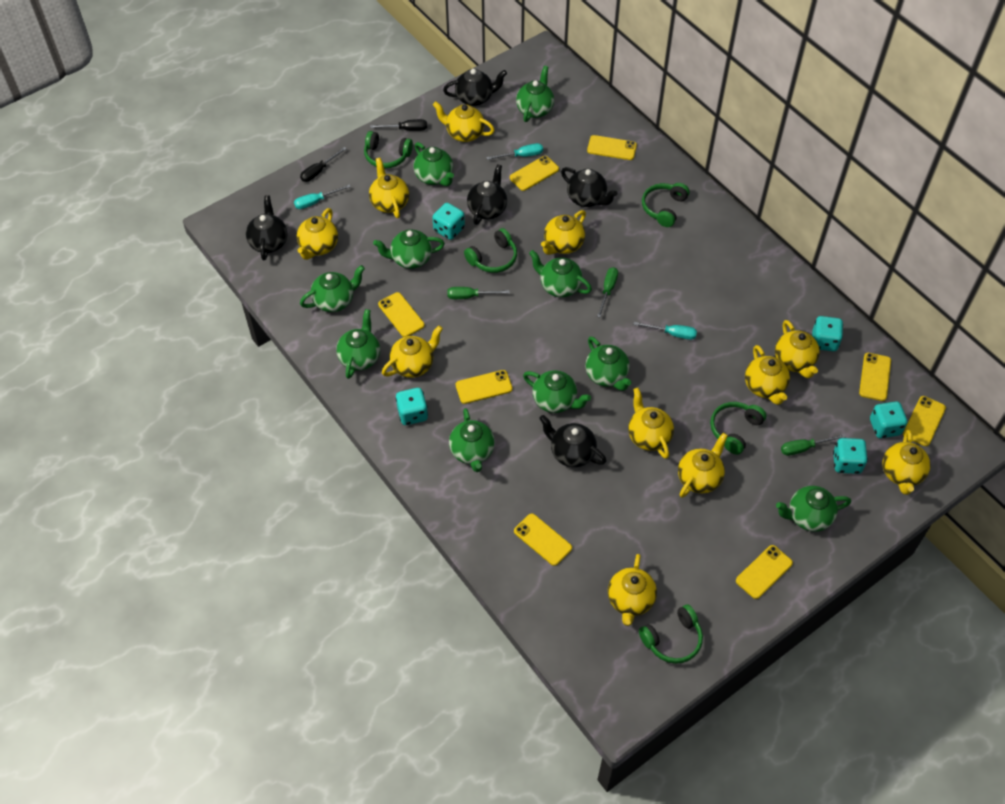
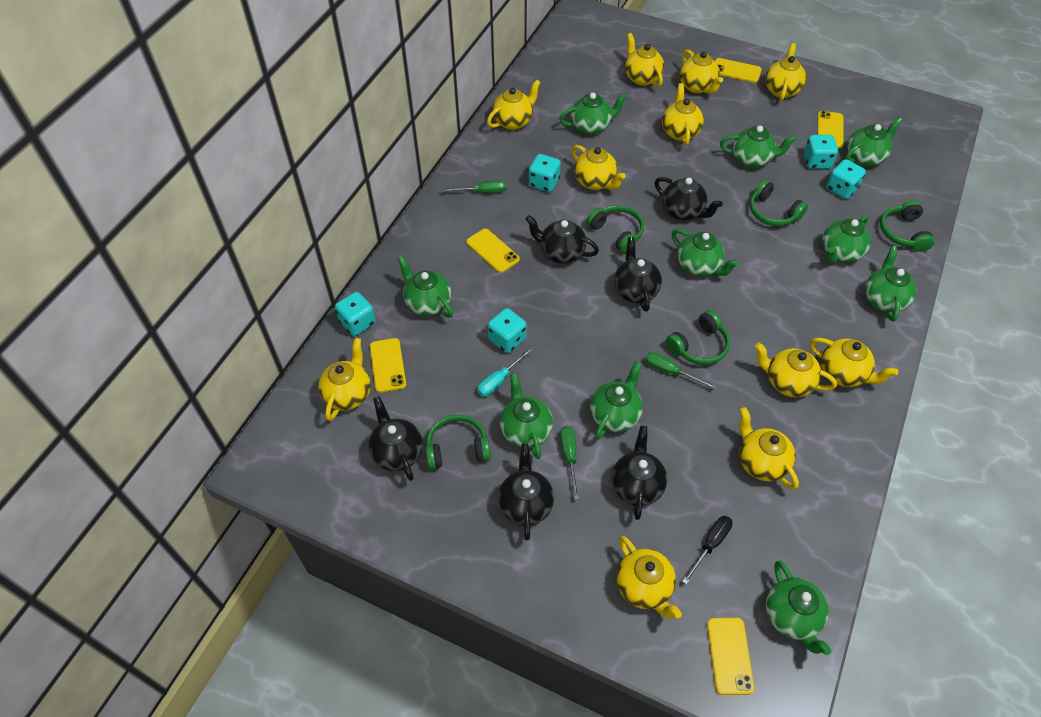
black screwdriver: [300,147,347,182] [370,119,427,131] = 2 -> [682,516,733,584] = 1
black teapot: [246,195,287,260] [443,69,507,106] [467,164,507,225] [539,415,606,467] [561,167,617,207] = 5 -> [368,396,423,481] [498,444,554,541] [526,215,599,264] [612,425,667,520] [614,237,662,312] [655,177,723,221] = 6
turquoise screwdriver: [294,185,351,209] [486,143,543,160] [633,322,697,340] = 3 -> [477,347,534,397] = 1
yellow phone: [378,292,425,337] [456,370,513,404] [510,156,559,191] [514,513,572,566] [587,135,637,160] [736,545,793,599] [859,353,891,401] [903,396,946,446] = 8 -> [370,338,406,393] [466,229,520,273] [707,618,754,695] [715,58,762,83] [817,111,844,148] = 5

